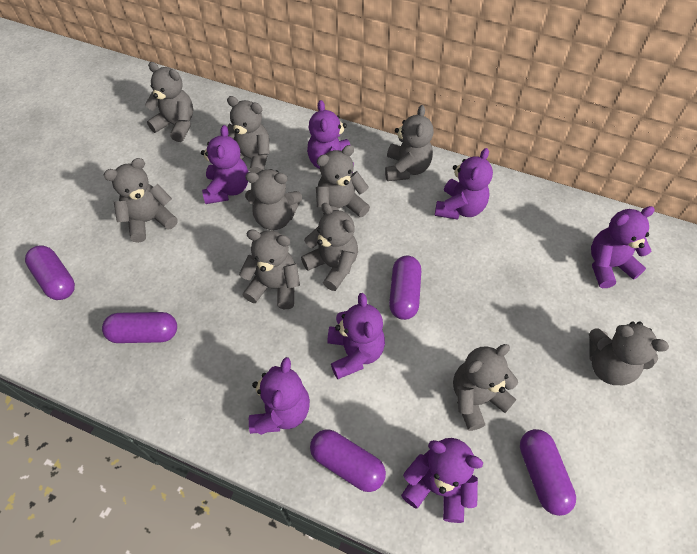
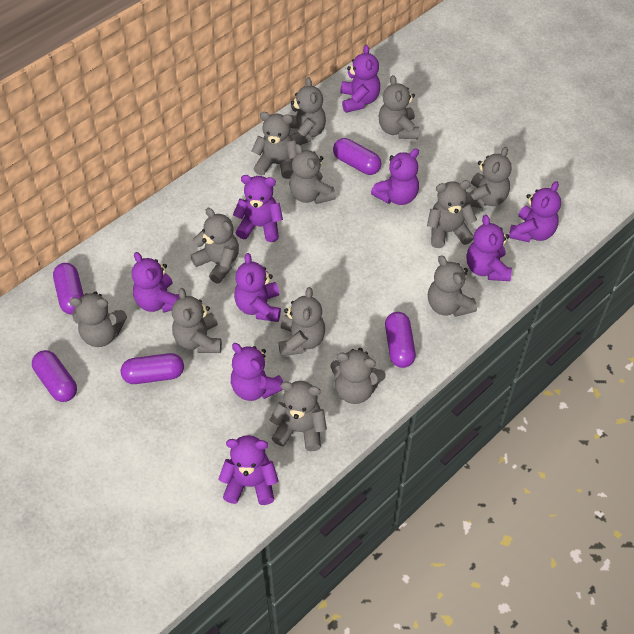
grey teddy bear: [104,158,178,243] [145,62,193,142] [227,96,270,174] [239,229,300,309] [245,169,302,230] [301,203,358,291] [316,145,370,217] [385,105,434,181] [453,344,518,431] [589,322,669,385] = 10 -> [69,291,127,347] [172,288,222,353] [191,208,239,283] [252,112,297,179] [270,381,327,451] [278,287,325,356] [289,144,336,204] [290,77,326,145] [330,348,386,404] [378,75,419,139] [427,180,477,248] [428,255,477,317] [465,147,512,208] = 13
purple teddy bear: [201,125,249,204] [249,357,310,435] [307,100,354,174] [327,293,385,380] [401,438,483,523] [435,148,493,220] [591,206,655,288] = 7 -> [132,252,180,313] [218,435,279,505] [231,343,283,401] [233,175,283,242] [234,253,281,322] [340,45,380,113] [371,148,419,205] [467,215,512,281] [509,181,561,242] = 9

